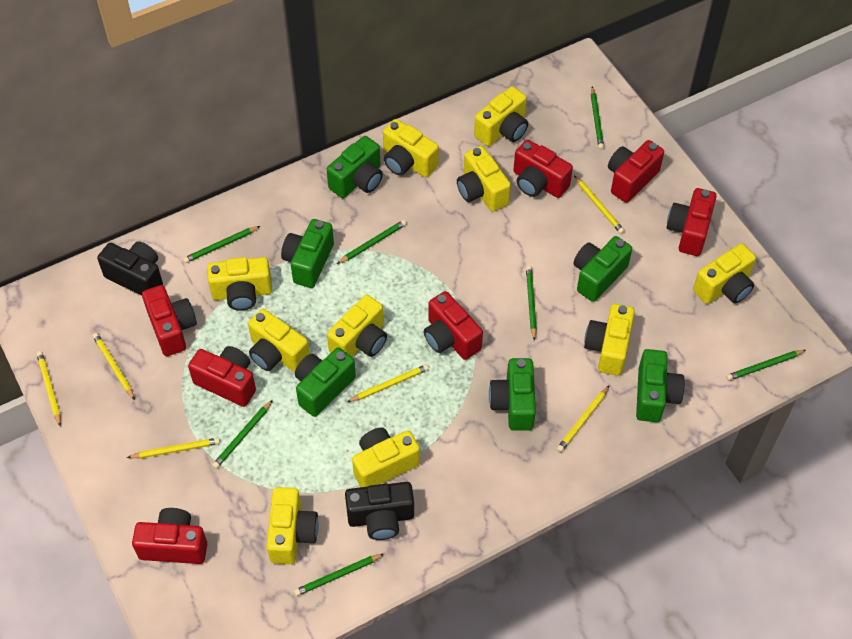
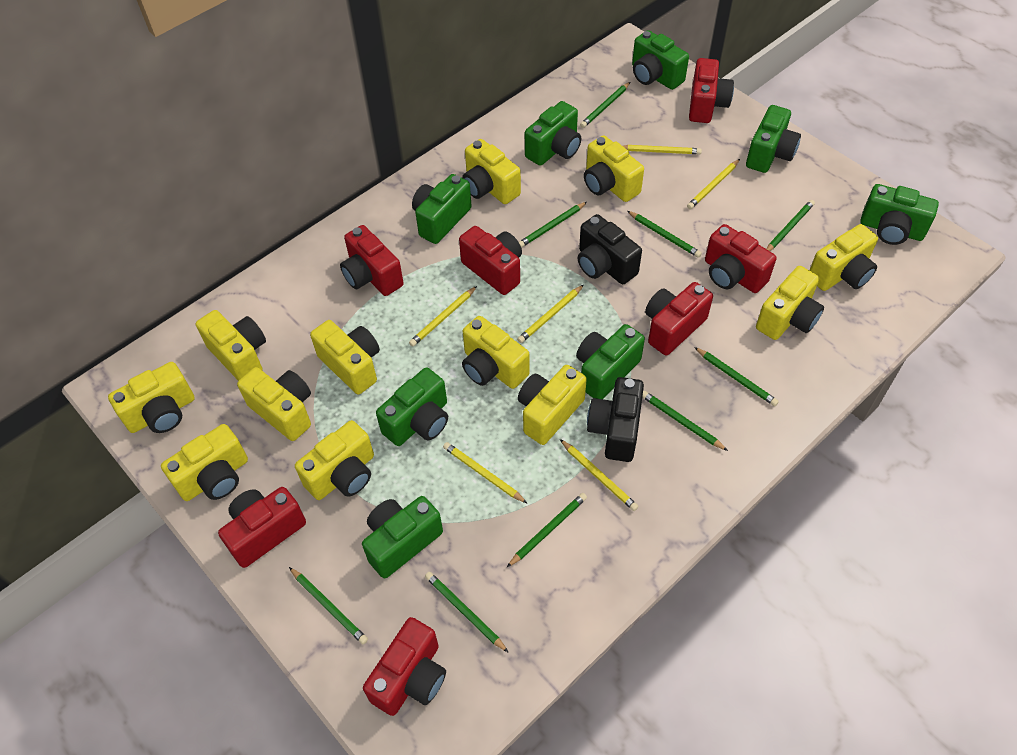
green camera: [281,219,334,288] [295,347,356,417] [327,136,383,198] [489,358,536,431] [574,236,632,302] [636,349,685,422] = 6 -> [362,496,443,578] [376,368,448,446] [412,174,472,244] [525,101,581,166] [576,324,645,399] [632,30,689,90] [746,105,801,173] [860,184,939,245] = 8
green pencil: [183,226,260,263] [212,400,273,469] [294,554,384,596] [337,220,407,264] [526,266,537,341] [591,87,604,149] [726,350,806,381] = 7 -> [289,567,368,645] [425,571,509,653] [507,493,587,567] [519,202,587,248] [580,82,630,128] [627,211,702,258] [642,391,728,451] [694,347,779,406] [766,200,815,251] = 9
yellow camera: [207,257,272,311] [248,309,310,372] [267,487,319,564] [327,295,387,357] [352,427,420,487] [383,119,439,177] [457,146,511,212] [474,86,528,146] [584,304,635,376] [693,243,756,304] = 10 -> [108,362,195,433] [161,424,248,501] [196,310,266,381] [237,367,311,441] [295,420,374,500] [310,320,380,395] [462,139,521,204] [462,316,529,389] [518,365,587,445] [584,135,644,202] [756,266,824,340] [809,224,878,291] = 12

